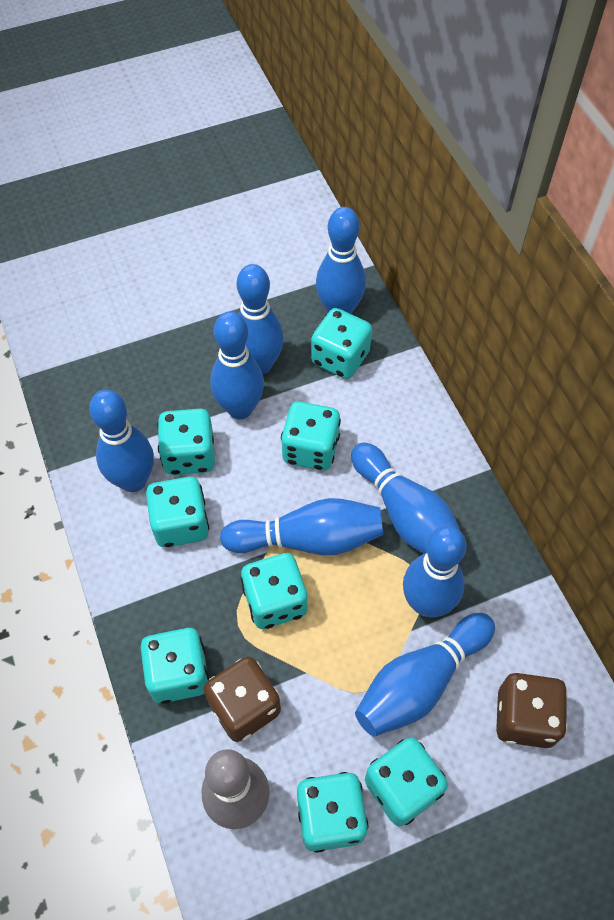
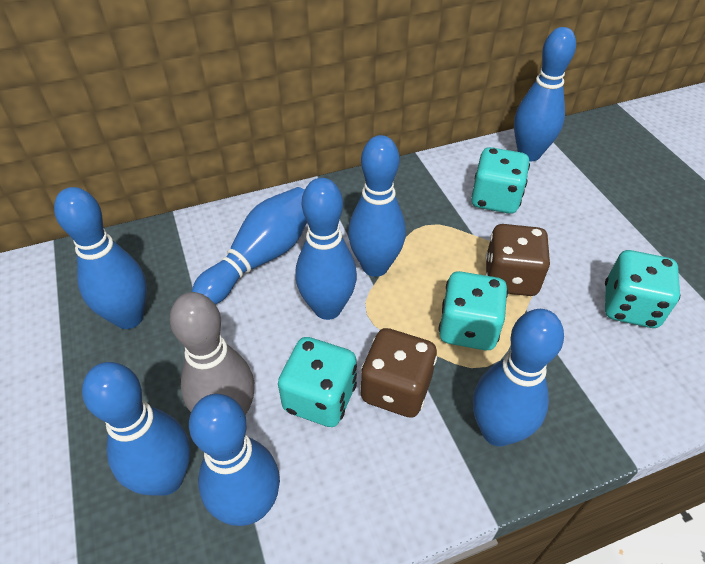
turquoise dice: [141,628,210,704] [146,477,209,548] [157,408,215,475] [241,553,307,629] [281,401,341,471] [297,772,368,853] [311,308,372,379] [365,737,448,827] = 8 -> [278,337,357,427] [438,271,508,351] [471,147,530,214] [605,250,680,328] = 4

